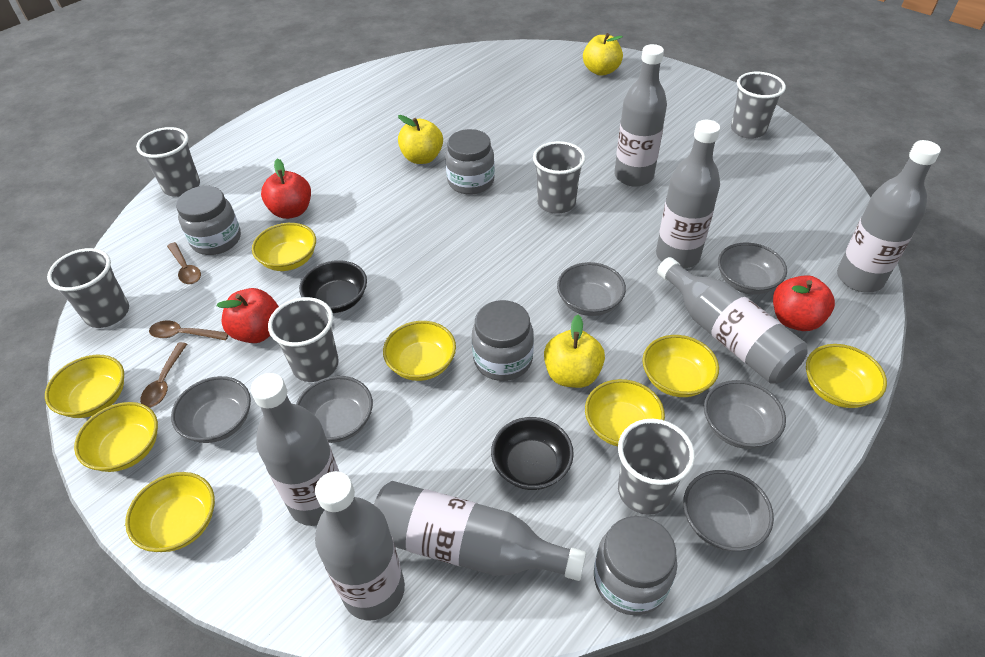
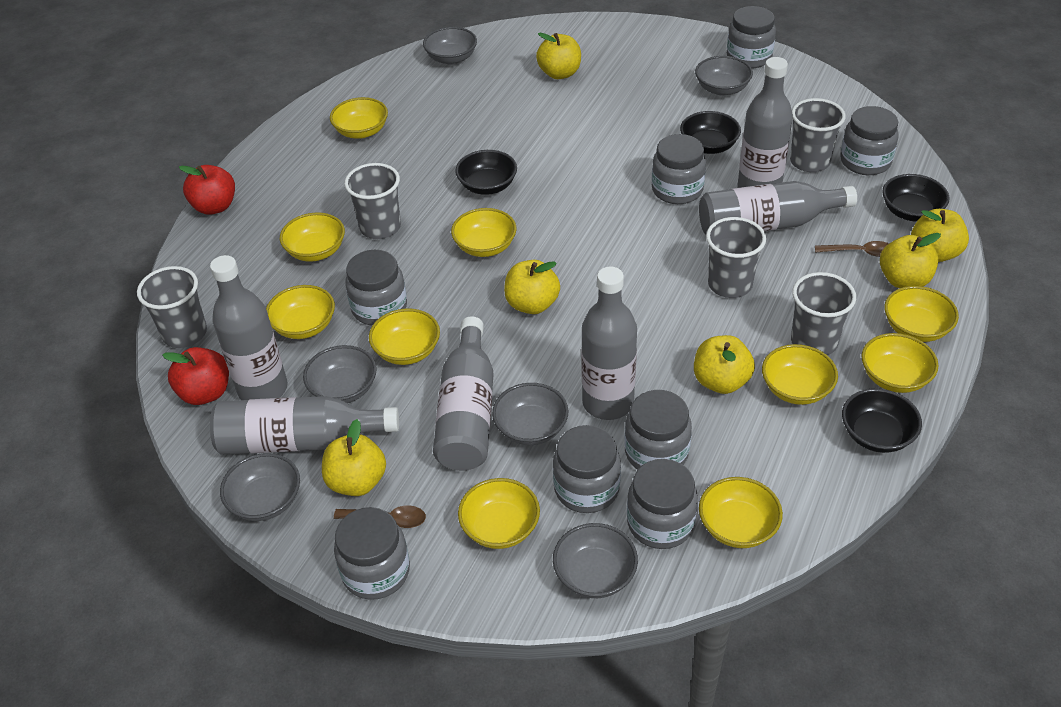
black bowl: [299,260,367,313] [491,417,574,490] = 2 -> [455,150,517,195] [680,111,741,154] [842,389,922,453] [882,174,949,222] = 4
brown spoon: [140,342,187,408] [149,321,229,340] [167,242,201,284] = 3 -> [334,505,426,528] [815,241,889,257] = 2
grey bottle: [251,373,339,526] [315,471,405,621] [374,481,586,581] [614,44,667,187] [656,120,720,269] [657,257,808,384] [837,140,941,292] = 7 -> [210,255,288,400] [210,396,399,455] [433,316,493,471] [581,267,637,420] [699,181,857,234] [737,57,793,188] = 6
grey cup: [47,248,129,328] [136,127,200,197] [268,297,339,382] [533,141,585,214] [618,419,695,515] [731,72,786,139] = 6 -> [137,266,207,348] [344,163,401,239] [706,217,766,298] [790,98,846,172] [791,272,856,355] = 5
grey jar: [176,186,241,255] [445,129,495,195] [472,300,534,381] [594,516,677,615] = 4 -> [334,507,410,600] [345,250,407,326] [553,425,621,513] [624,390,692,470] [627,459,698,549] [652,134,706,204] [727,6,776,68] [840,106,899,175] = 8
red apple: [217,288,279,343] [261,159,311,219] [773,275,835,331] = 3 -> [162,347,229,405] [179,165,235,215] = 2
yellow apple: [398,115,443,164] [544,315,605,388] [583,33,623,76] = 3 -> [322,419,386,496] [504,260,560,314] [536,33,581,79] [694,335,755,394] [880,233,941,288] [911,209,969,262] = 6
yellow bowl: [45,355,124,418] [74,402,158,472] [125,472,215,552] [252,223,316,271] [383,321,456,381] [585,379,665,446] [642,335,719,397] [806,344,887,408] = 8 -> [266,285,335,339] [280,213,345,262] [330,97,388,139] [369,309,440,365] [451,208,517,257] [458,478,540,549] [699,477,783,548] [762,344,838,405] [861,333,939,393] [884,286,959,342] = 10

